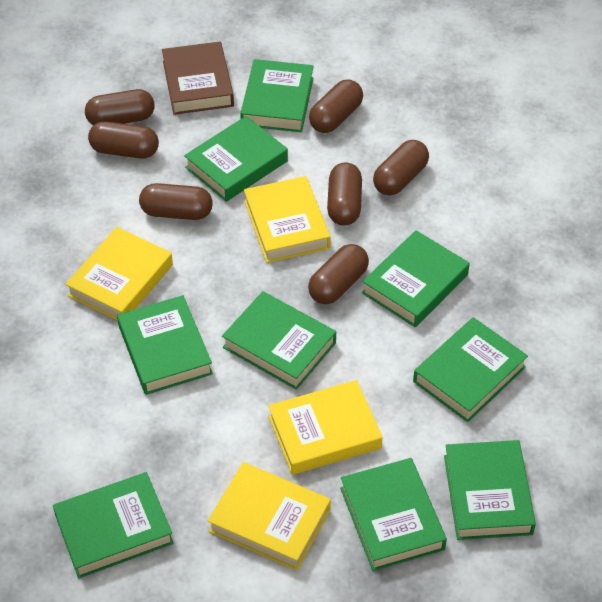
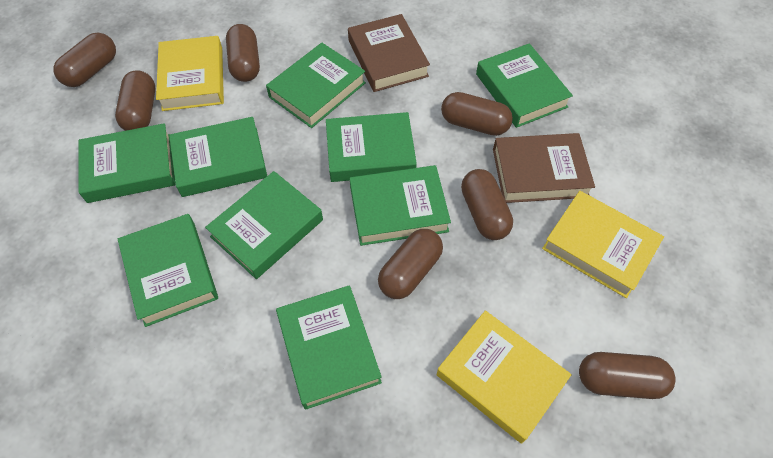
brown book: [162,42,234,115] = 1 -> [348,14,430,92] [493,133,595,203] = 2
yellow book: [66,227,173,321] [208,462,331,570] [244,176,331,263] [268,380,383,475] = 4 -> [156,36,224,111] [436,310,572,443] [542,191,664,298] = 3

